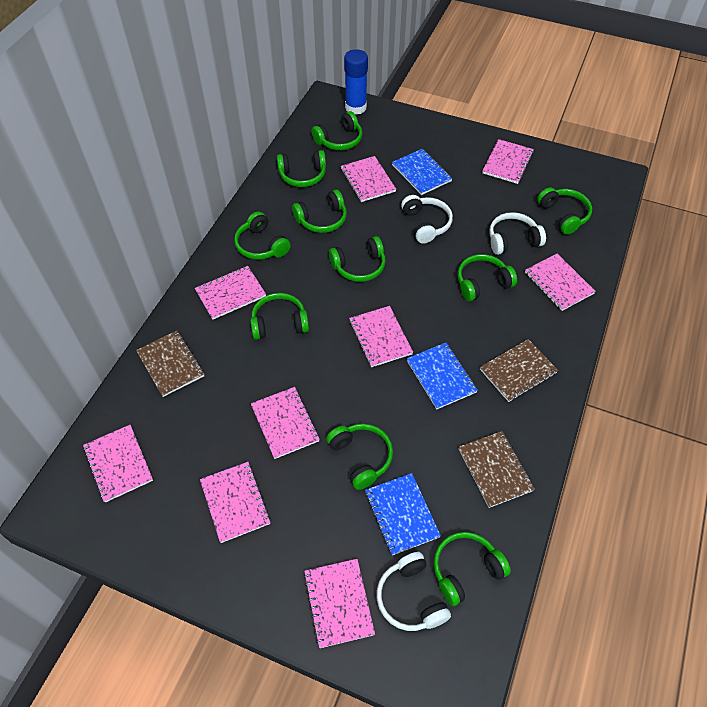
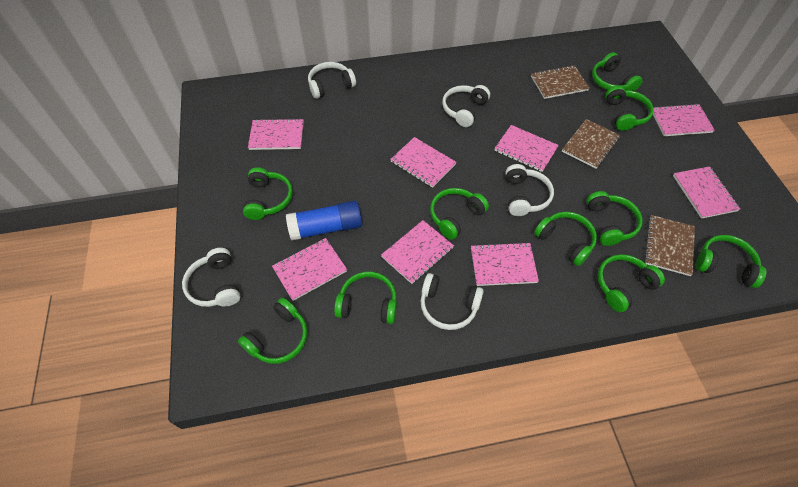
blue notebook: [365,473,441,555] [392,149,453,195] [406,343,478,409] = 3 -> none = 0
pink notebook: [83,425,153,503] [195,266,266,320] [200,462,271,543] [251,387,320,459] [303,559,375,648] [341,156,396,202] [349,306,413,367] [482,139,534,184] [525,253,596,311] = 9 -> [248,118,304,150] [272,238,347,301] [381,220,454,284] [390,137,457,188] [471,242,539,286] [494,125,559,172] [653,104,715,136] [673,166,740,219] = 8
white headphones: [376,552,451,631] [401,195,453,244] [489,212,546,255] = 3 -> [182,248,241,307] [308,62,356,99] [421,273,484,330] [442,85,490,127] [505,164,554,216] = 5

